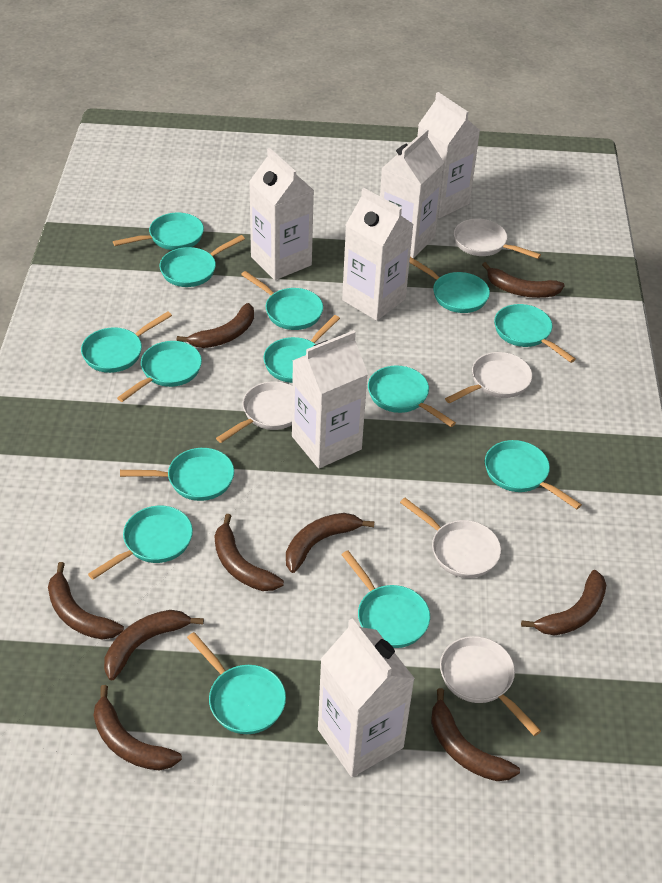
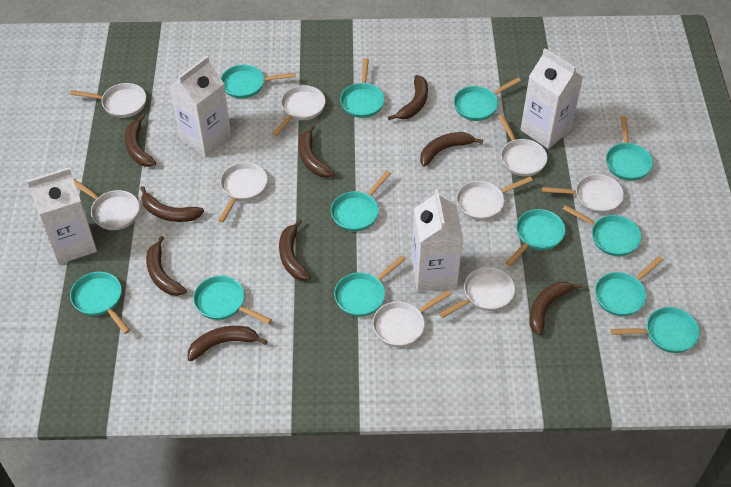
turquoise pan: [81,311,172,373] [88,506,193,580] [113,213,204,250] [117,341,202,402] [120,448,234,501] [160,235,245,287] [187,632,286,734] [241,271,323,330] [263,315,340,383] [341,551,430,648] [368,366,456,427] [409,257,490,313] [485,440,582,509] [494,304,576,363] = 14 -> [70,272,130,334] [193,276,272,324] [221,65,296,99] [331,171,391,231] [334,255,406,317] [340,58,385,118] [454,77,521,121] [506,209,565,266] [563,205,641,256] [595,256,664,316] [606,116,653,181] [611,307,700,353] = 12
white carton: [249,148,314,280] [292,330,368,468] [318,618,415,777] [342,188,414,321] [380,129,444,258] [418,92,480,218] = 6 -> [27,167,97,264] [170,56,231,157] [411,189,463,292] [520,48,583,149] = 4
white pan: [216,381,292,443] [400,498,501,578] [440,636,541,736] [445,352,532,403] [454,219,541,259] = 5 -> [70,83,146,118] [73,179,139,230] [218,162,268,222] [272,85,325,136] [373,290,452,347] [439,267,515,318] [456,177,533,220] [498,115,547,176] [542,174,624,213] = 9

